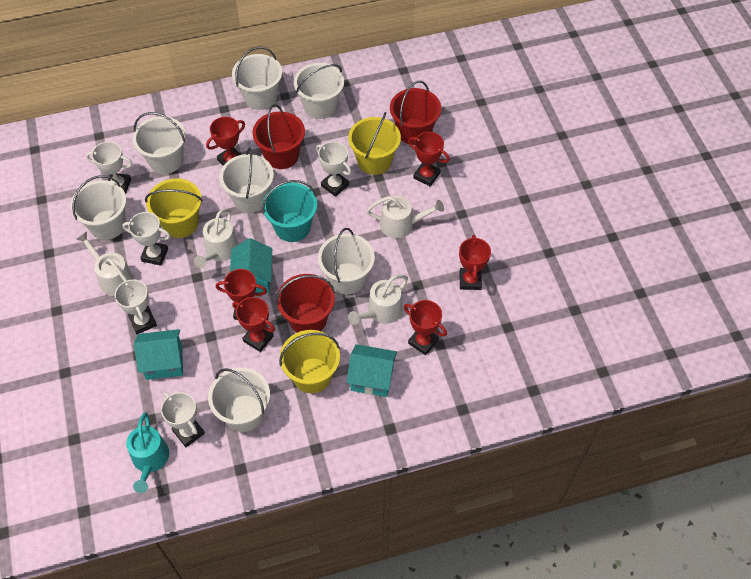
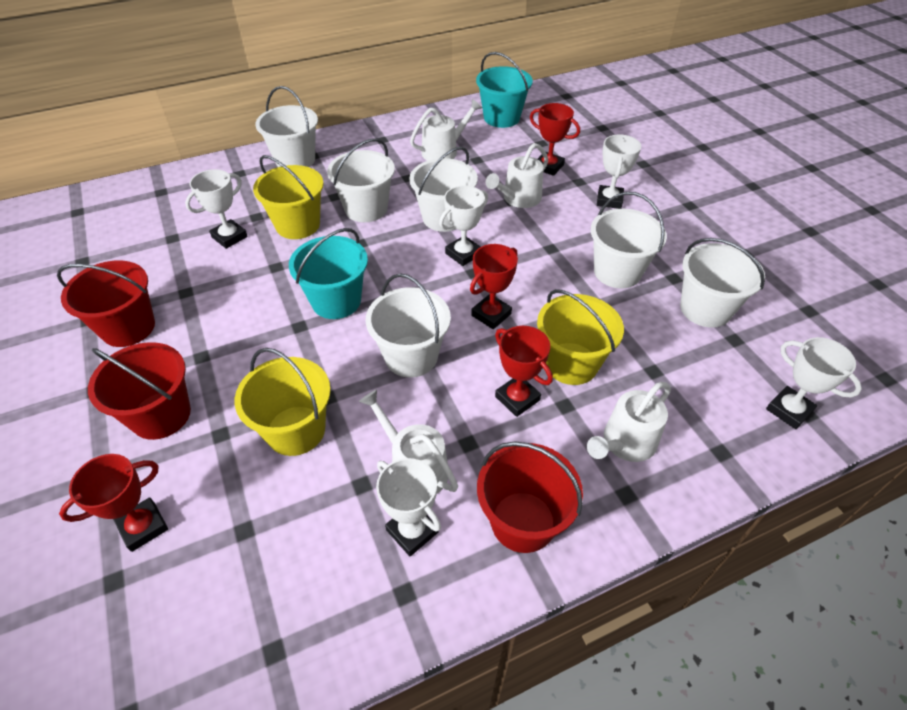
red trophy: [206,117,245,166] [216,269,267,320] [232,297,275,352] [404,300,447,355] [408,132,450,187] [459,235,491,290] = 6 -> [59,454,168,552] [470,244,518,329] [495,326,553,417] [530,103,580,176] = 4
turquoise bucket: [262,180,317,242] = 1 -> [289,228,368,319] [476,52,533,128] = 2
turquoise house: [134,329,183,380] [230,238,272,293] [347,344,397,397] = 3 -> none = 0
turquoise watering can: [126,412,169,493] = 1 -> none = 0
white bucket: [71,175,126,240] [133,112,186,174] [208,367,270,432] [219,147,274,213] [232,46,282,110] [294,63,344,119] [318,228,375,295] = 7 -> [256,86,318,167] [327,138,395,222] [366,273,451,378] [409,147,478,232] [591,192,667,288] [680,238,765,328] = 6

